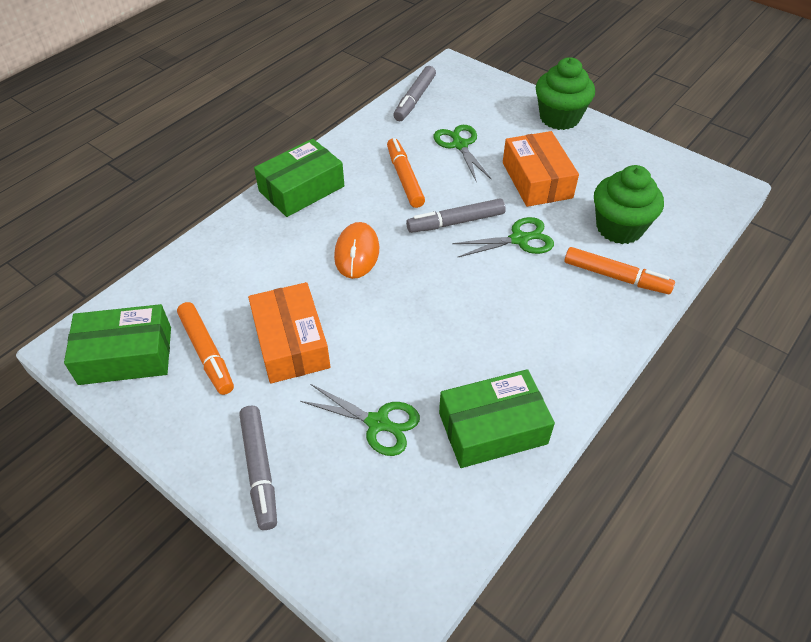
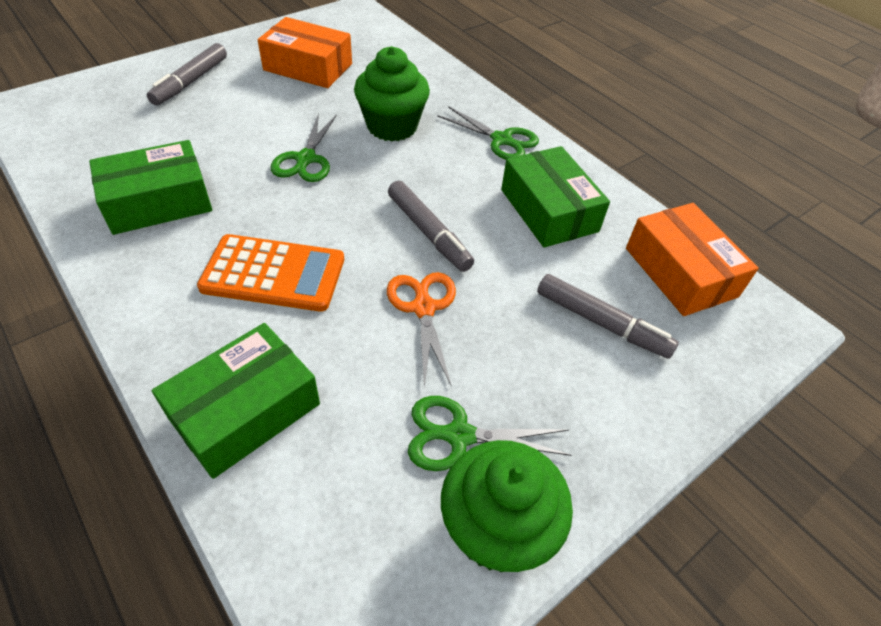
orange calculator: none = 0 -> [197,234,344,312] = 1
orange marker: [177,302,234,395] [387,138,425,208] [564,247,675,294] = 3 -> none = 0
orange mouse: [334,222,379,279] = 1 -> none = 0
orange scissors: none = 0 -> [387,272,456,387] = 1

